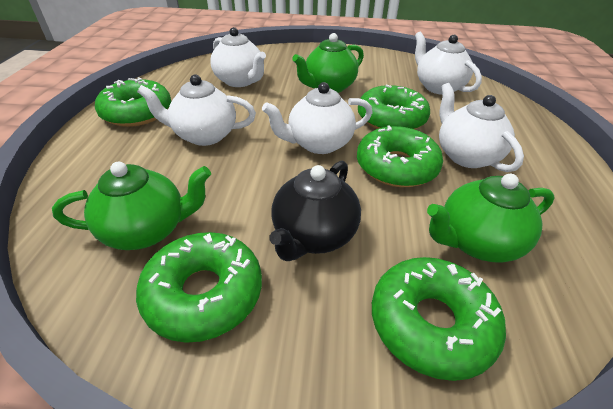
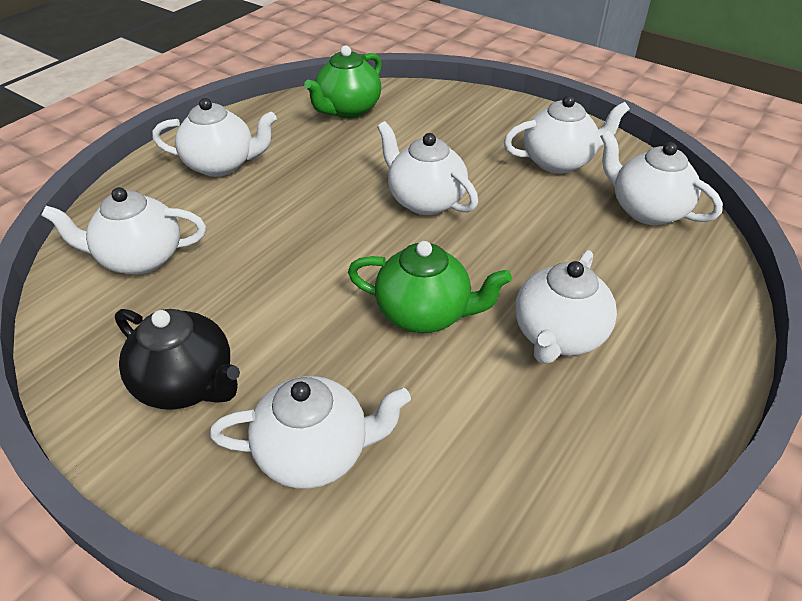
green donut: [95,77,171,127] [136,232,262,343] [357,125,443,187] [358,85,430,129] [372,257,506,381] = 5 -> none = 0
green teapot: [52,162,211,250] [292,33,364,93] [427,174,554,263] = 3 -> [304,45,382,118] [348,241,512,333] = 2
white teapot: [137,75,256,146] [210,27,266,87] [262,82,373,154] [415,31,482,95] [439,83,524,172] = 5 -> [41,187,206,275] [152,98,277,177] [210,376,411,489] [377,121,478,215] [504,95,630,174] [515,250,617,364] [600,130,723,225] = 7

